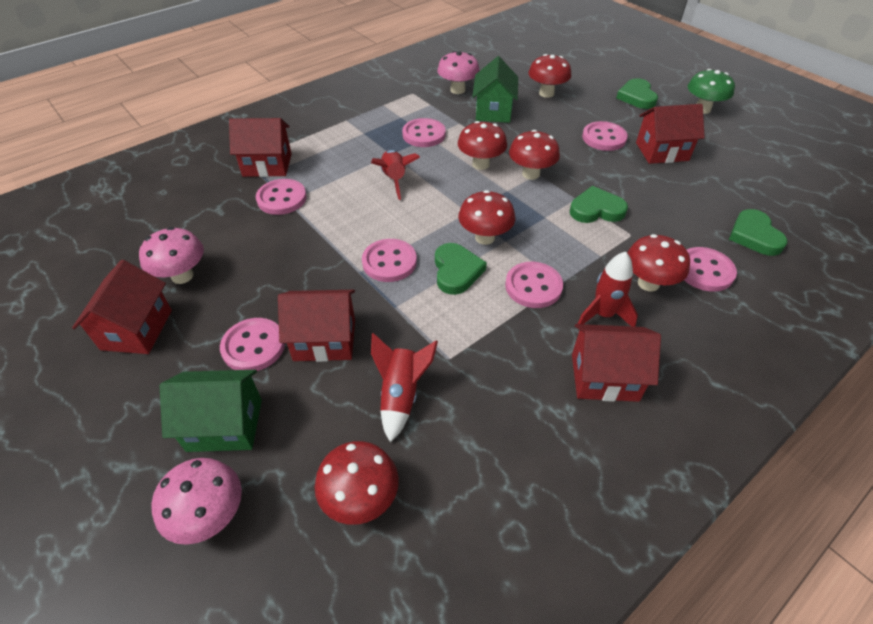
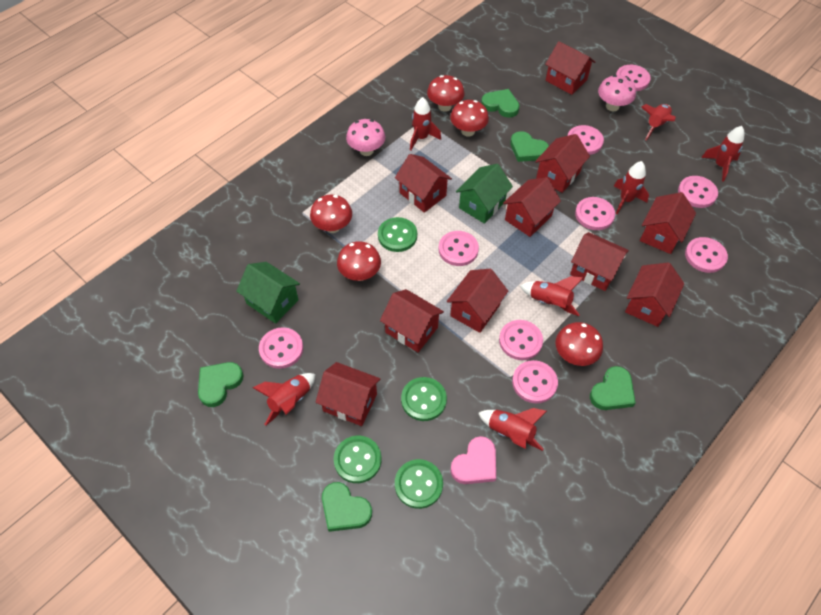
green button: none = 0 -> [334,436,382,483] [378,217,417,252] [395,459,443,509] [401,377,447,421] = 4
green heart: [435,243,487,295] [570,186,628,223] [616,78,658,109] [729,209,787,256] = 4 -> [198,362,244,407] [322,482,372,532] [481,89,520,118] [510,131,549,162] [590,366,636,410] = 5
green mushroom: [688,69,735,114] = 1 -> none = 0
pink button: [220,318,285,371] [256,179,307,215] [362,239,417,282] [402,118,446,147] [505,262,563,308] [582,121,628,151] [684,247,737,292] = 7 -> [259,327,303,369] [438,231,479,266] [499,320,543,360] [512,360,558,403] [567,125,604,155] [575,197,615,230] [616,65,651,91] [678,176,718,208] [685,237,728,273] = 9
pink heart: none = 0 -> [450,436,496,484] = 1
pink mushroom: [139,227,204,284] [151,458,242,545] [437,51,480,94] = 3 -> [346,119,385,156] [598,75,636,111] = 2
red house: [72,260,172,354] [229,118,292,177] [278,290,355,362] [572,324,661,402] [636,104,705,164] = 5 -> [315,362,380,426] [380,289,444,352] [395,154,452,213] [447,269,508,333] [503,177,561,237] [535,134,590,193] [545,41,595,95] [570,232,629,291] [625,262,684,327] [640,192,696,254] = 10
red mushroom: [315,441,399,525] [458,121,507,170] [458,190,515,245] [509,130,560,180] [528,54,571,98] [627,234,690,291] = 6 -> [310,194,352,233] [337,241,381,281] [427,75,465,112] [450,100,489,137] [555,322,603,366] = 5
red rocket: [371,150,420,200] [371,333,438,442] [578,252,638,327] = 3 -> [253,373,315,426] [410,97,441,150] [478,408,547,451] [520,276,584,316] [614,161,649,214] [641,104,676,141] [701,126,744,182] = 7

